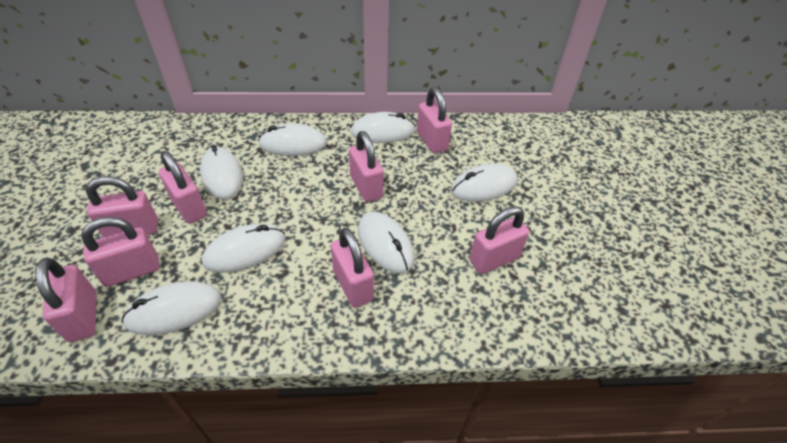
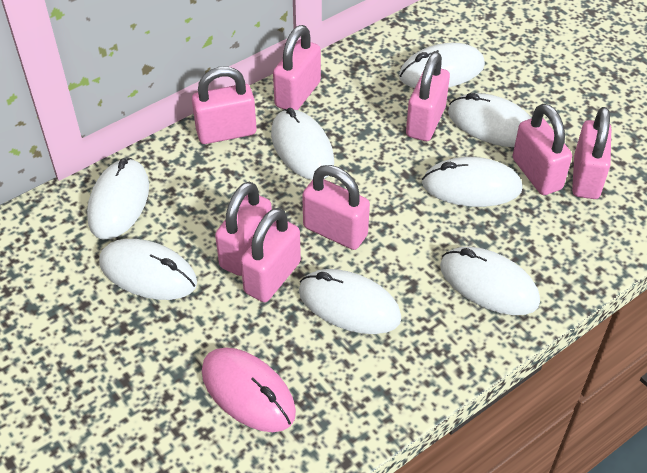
pink mouse: none = 0 -> [202,347,296,432] = 1
white mouse: [122,281,222,335] [200,145,243,199] [202,224,286,273] [258,123,327,156] [351,112,416,143] [358,212,414,274] [451,163,517,202] = 7 -> [87,158,149,240] [99,239,197,300] [271,108,334,180] [299,269,402,334] [399,43,485,88] [422,157,523,207] [440,247,540,315] [448,93,531,147] = 8

